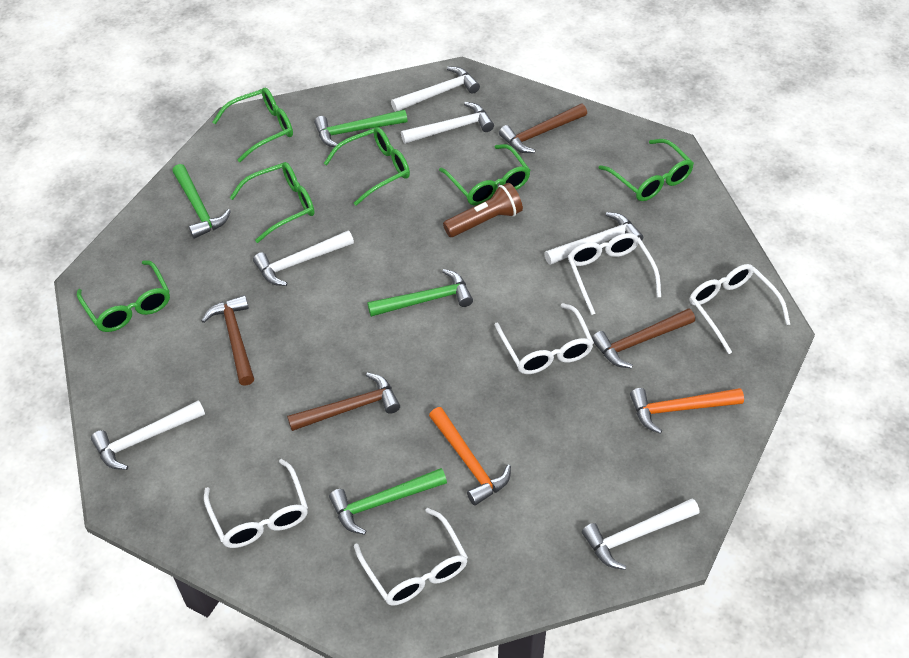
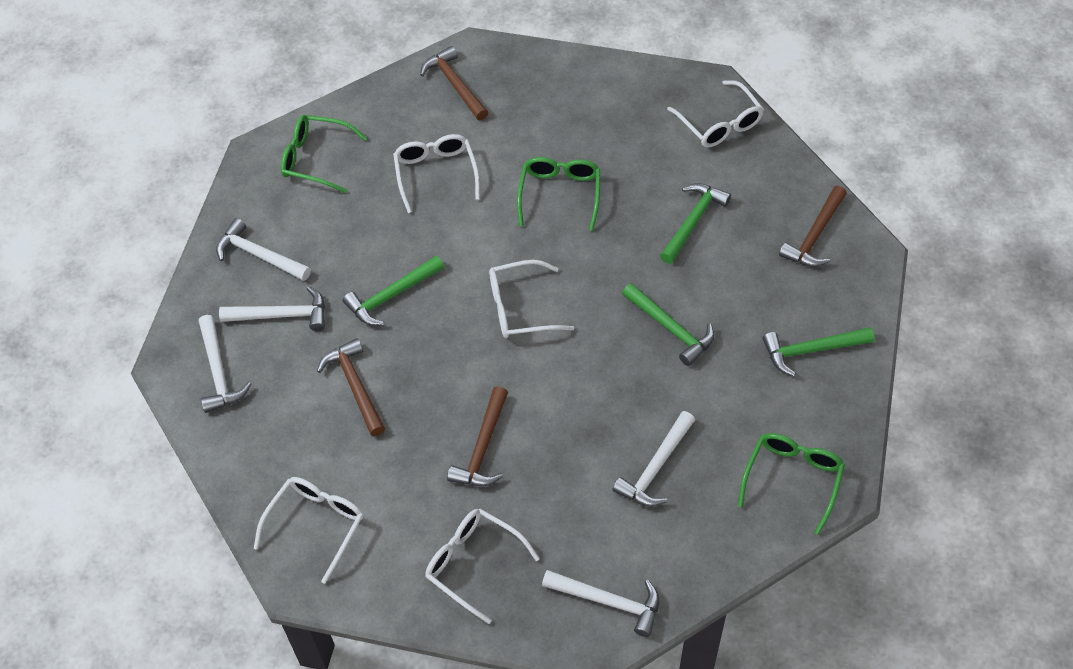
brown flashlight: [443,183,523,237] = 1 -> none = 0
green glasses: [77,260,170,332] [213,88,293,162] [230,162,315,243] [324,127,410,206] [439,144,531,206] [599,139,694,201] = 6 -> [281,115,367,193] [517,157,600,231] [738,433,845,535] = 3
orange hammer: [429,407,511,506] [630,388,744,434] = 2 -> none = 0
white hammer: [91,400,205,470] [253,231,354,286] [391,67,480,112] [401,102,494,144] [544,212,643,265] [582,498,700,570] = 6 -> [199,315,251,413] [216,218,311,281] [219,287,325,331] [542,570,659,637] [612,411,695,507] = 5

